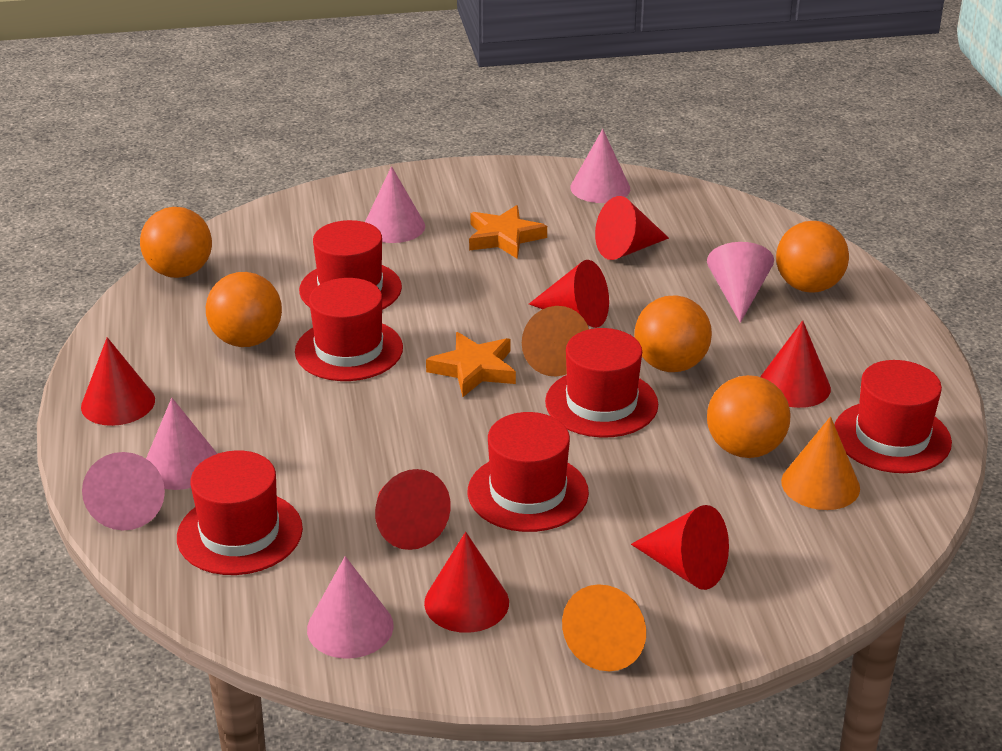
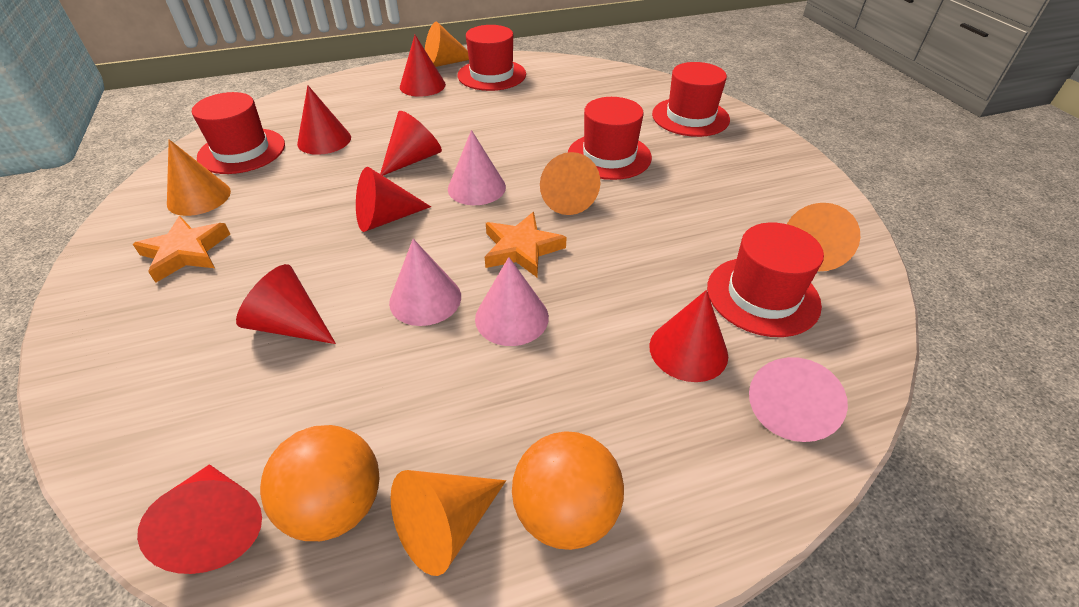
orange ball: [140,207,212,278] [206,272,282,347] [634,295,712,372] [707,375,791,458] [776,221,849,293] = 5 -> [260,425,380,541] [512,431,624,550] = 2
orange cone: [522,306,589,376] [562,584,646,671] [781,417,860,510] = 3 -> [167,139,231,216] [391,470,506,576] [425,22,469,67] [540,152,600,215] [787,203,861,271] = 5
pink cone: [82,452,165,530] [146,398,217,490] [307,556,394,659] [365,166,425,243] [570,129,630,203] [707,242,774,323] = 6 -> [389,239,461,326] [448,130,506,205] [475,257,549,346] [749,357,848,442] = 4
red hat: [177,450,303,575] [295,278,403,381] [299,220,402,310] [468,412,589,532] [545,328,658,438] [835,360,952,473] = 6 -> [192,92,285,174] [458,25,526,91] [568,97,652,180] [652,62,730,137] [707,222,824,337] = 5

